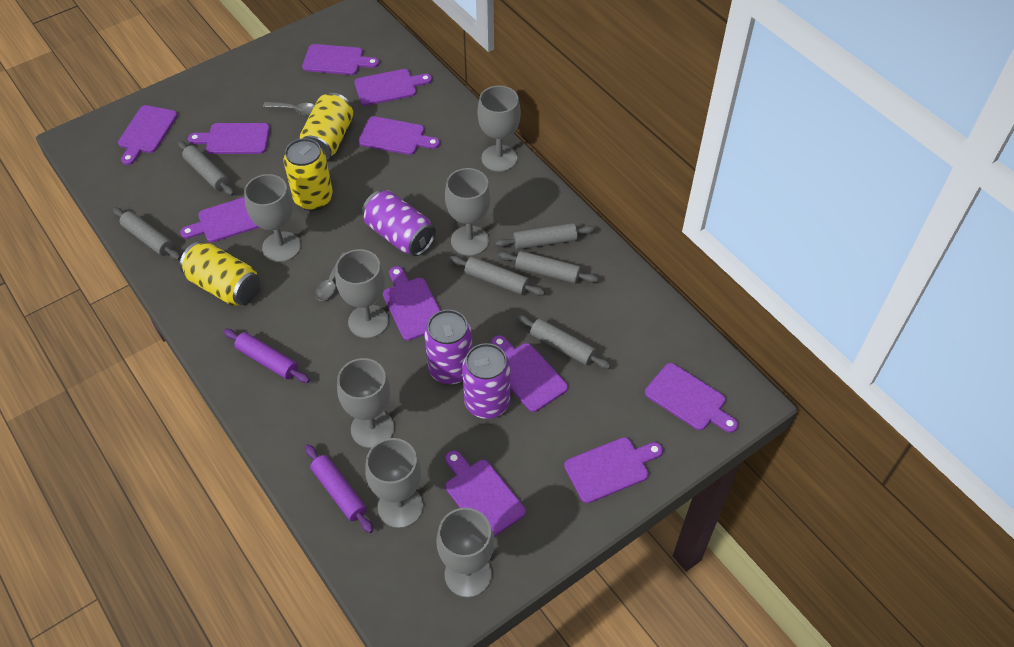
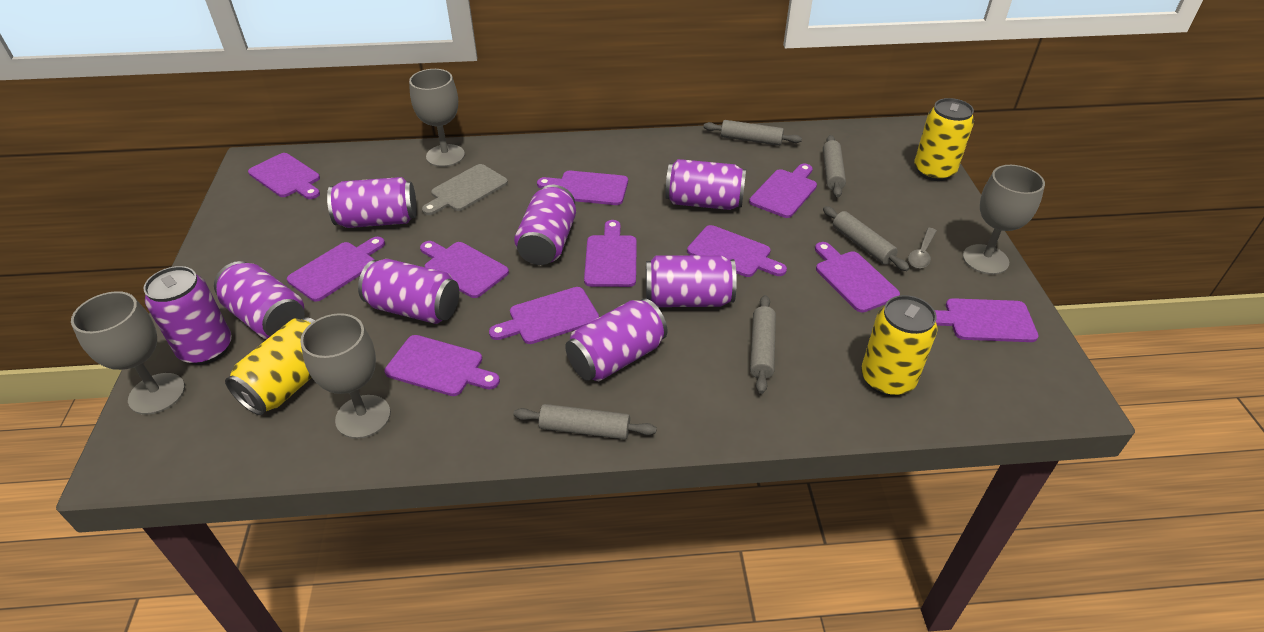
grey cutting board: none = 0 -> [422,164,508,215] = 1
grey goblet: [244,174,301,262] [335,249,389,338] [337,358,394,448] [365,438,423,528] [436,508,494,597] [445,168,491,256] [477,86,521,172] = 7 -> [71,291,185,415] [300,313,391,439] [409,69,465,167] [963,165,1045,275] = 4
grey rolling pin: [113,208,181,260] [178,141,234,196] [450,256,545,296] [495,223,595,250] [498,251,598,283] [516,315,611,369] = 6 -> [514,404,657,439] [703,120,802,146] [750,295,776,394] [823,135,846,198] [823,206,909,271] = 5
grey spoon: [263,102,315,115] [315,253,345,301] = 2 -> [908,228,937,269] = 1
purple can: [362,190,436,256] [424,310,473,384] [462,343,511,419] = 3 -> [144,266,232,365] [214,261,305,339] [327,177,417,228] [358,259,459,324] [514,185,576,265] [565,298,667,381] [646,255,737,307] [665,159,746,210] = 8
purple rolling pin: [223,329,310,383] [305,444,373,533] = 2 -> none = 0

